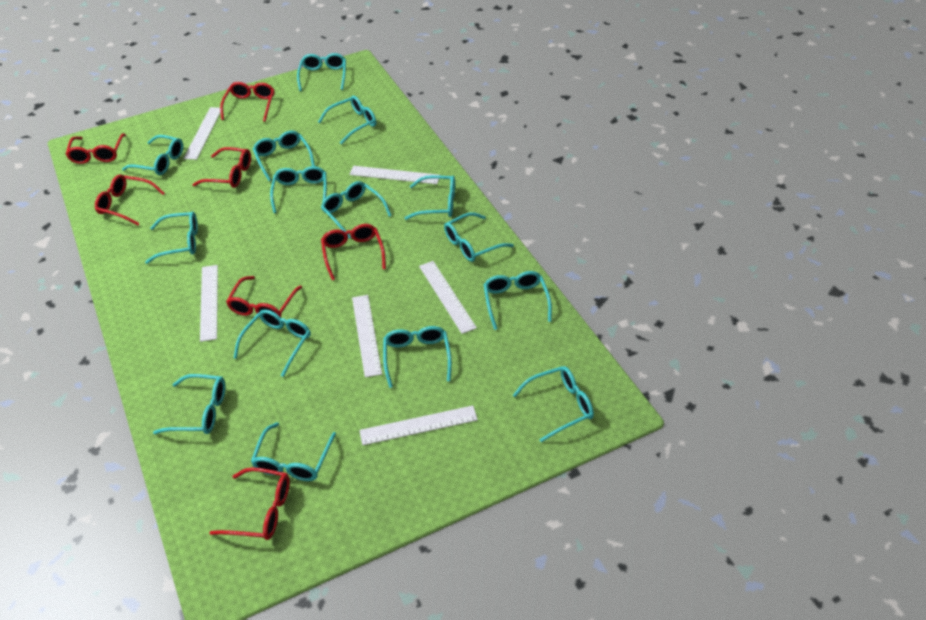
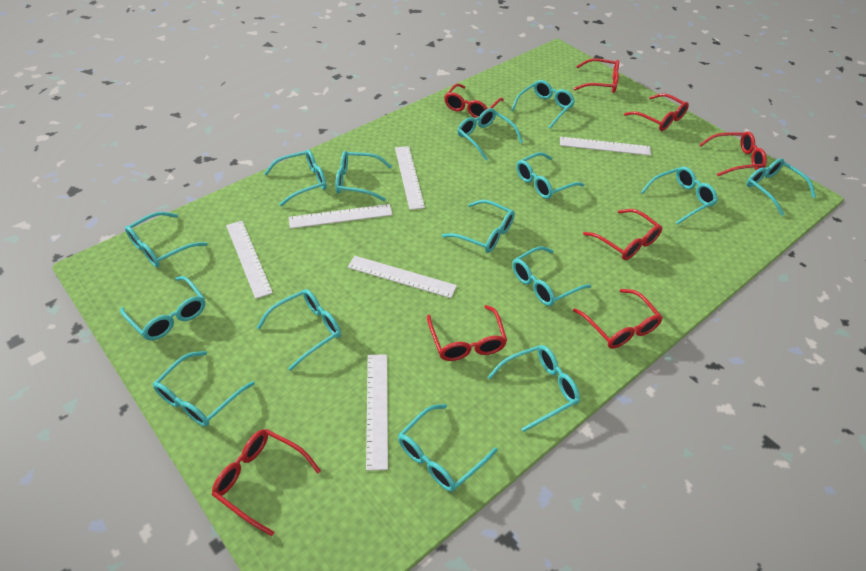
red glasses: [65,134,126,164] [95,175,165,225] [193,147,251,188] [210,467,290,540] [220,82,275,122] [226,276,302,317] [321,224,386,280] = 7 -> [212,429,321,536] [427,305,507,361] [444,84,504,118] [573,59,619,93] [573,289,663,349] [583,209,662,260] [624,93,689,131] [699,131,767,176] = 8

